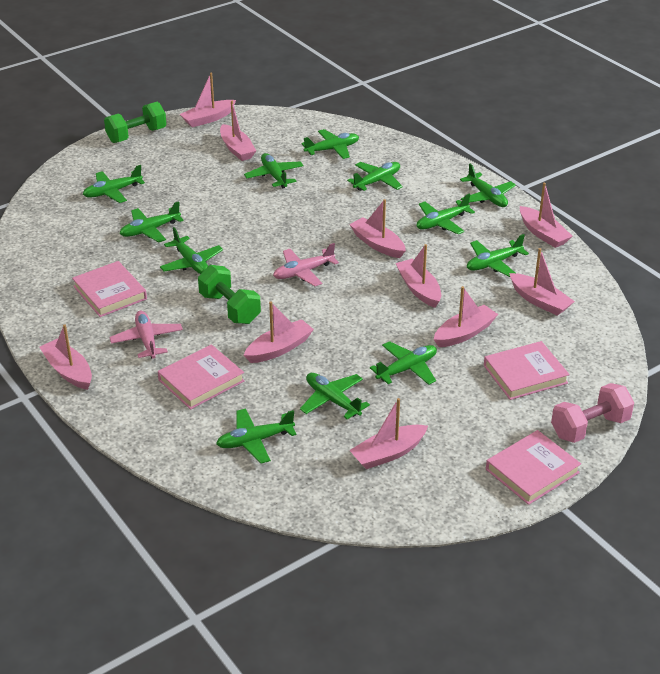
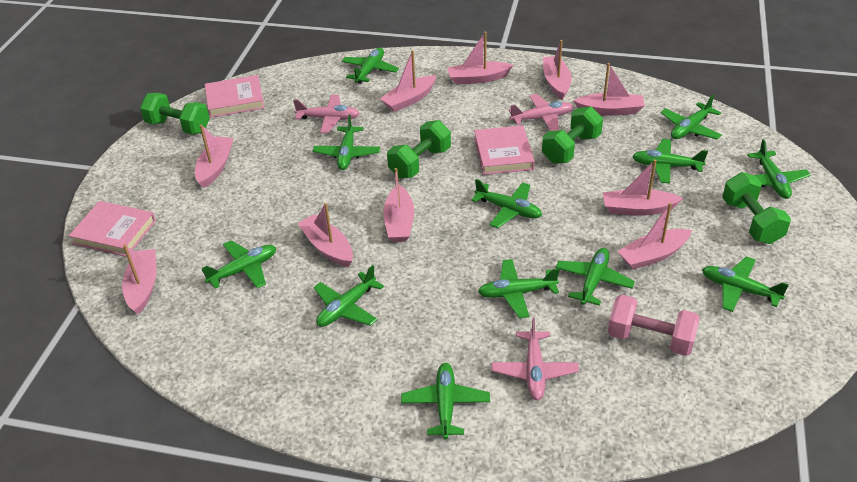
green dumbbell: [104,102,167,143] [198,265,261,324] = 2 -> [140,93,210,134] [387,120,451,178] [542,107,603,164] [722,172,791,244] = 4
pink book: [72,261,147,317] [158,344,245,410] [484,341,570,400] [486,430,581,505] = 4 -> [69,201,156,257] [205,75,265,118] [474,125,535,175] = 3
pink plane: [109,311,183,359] [273,243,339,286] = 2 -> [293,95,360,133] [492,317,579,400] [509,94,573,131] = 3

